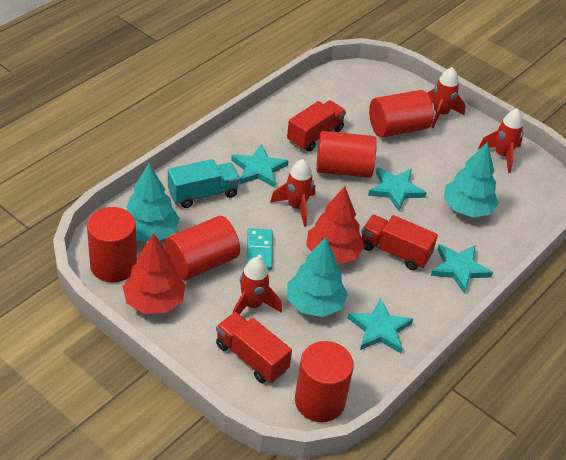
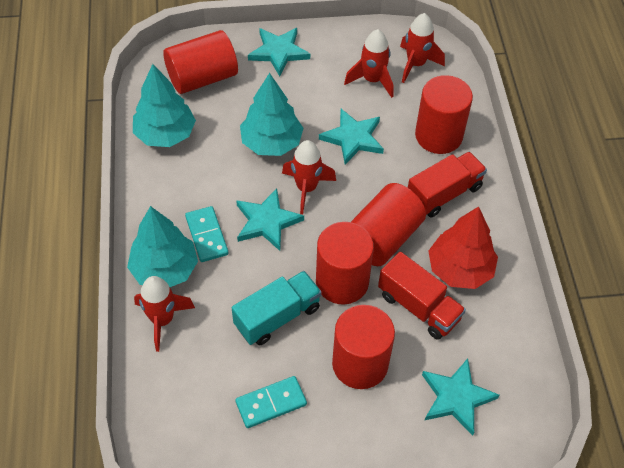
red tree: [123,233,185,314] [306,186,365,264] = 2 -> [428,206,498,289] = 1
red truck: [216,312,292,383] [287,100,346,152] [361,215,438,270] = 3 -> [378,252,466,340] [408,152,487,218] = 2
turquoise domino: [246,228,273,270] = 1 -> [185,206,229,262] [235,376,307,428] = 2

